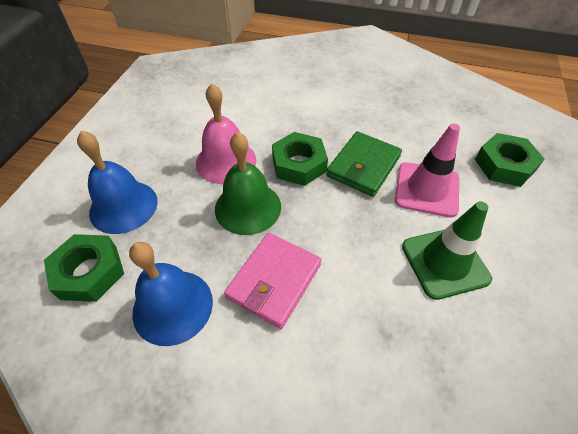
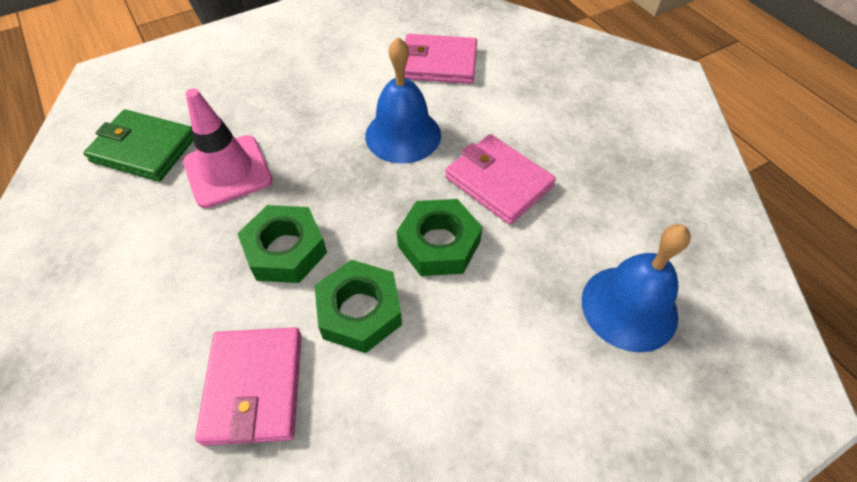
green bell: [215,132,281,235] = 1 -> none = 0
green traffic cone: [402,201,492,300] = 1 -> none = 0
pink bell: [196,84,256,184] = 1 -> none = 0
pink wallet: [224,233,322,329] = 1 -> [195,327,302,446] [405,34,477,84] [445,134,556,225] = 3

